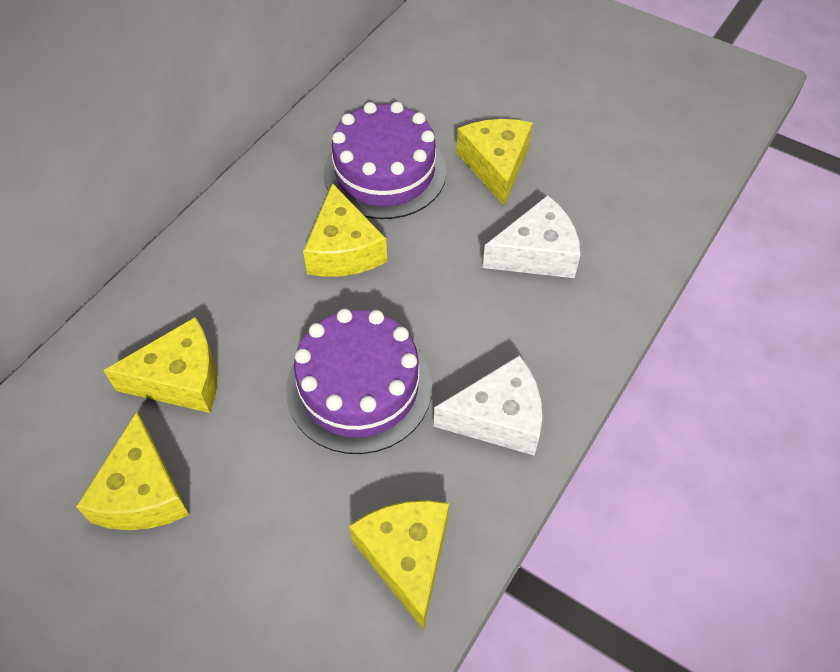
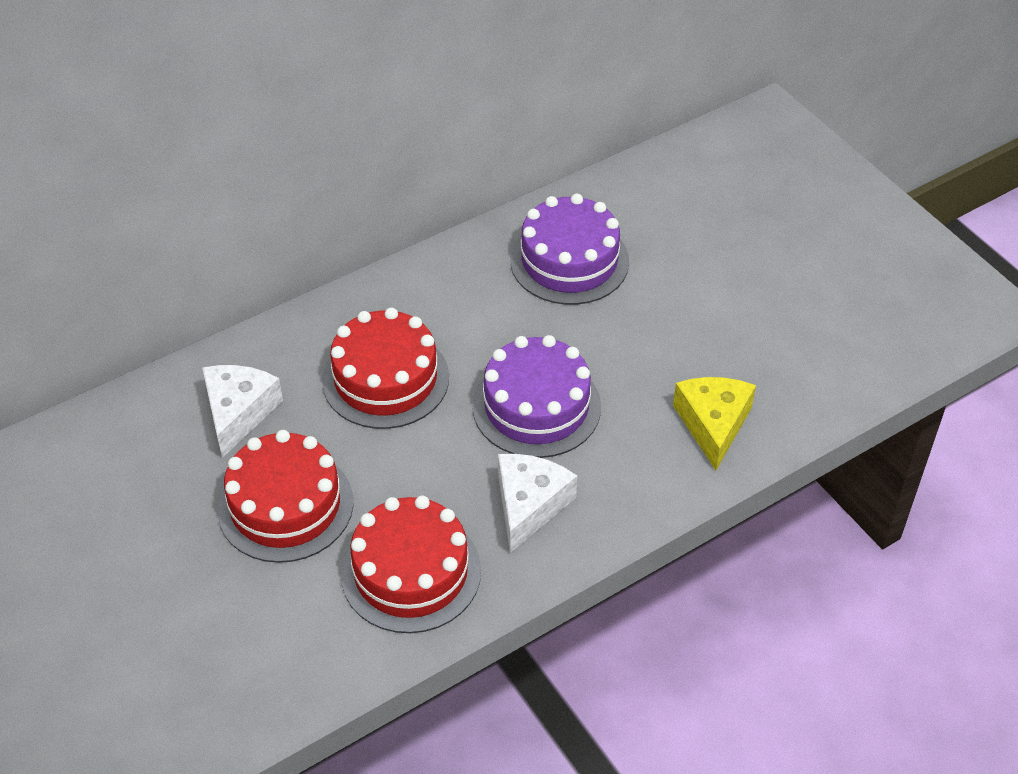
red cake: none = 0 -> [217,430,353,563] [322,308,449,429] [341,496,481,633] = 3
yellow cheese: [76,412,189,530] [103,317,217,413] [303,183,387,277] [349,500,449,630] [456,119,533,206] = 5 -> [673,377,756,470] = 1

